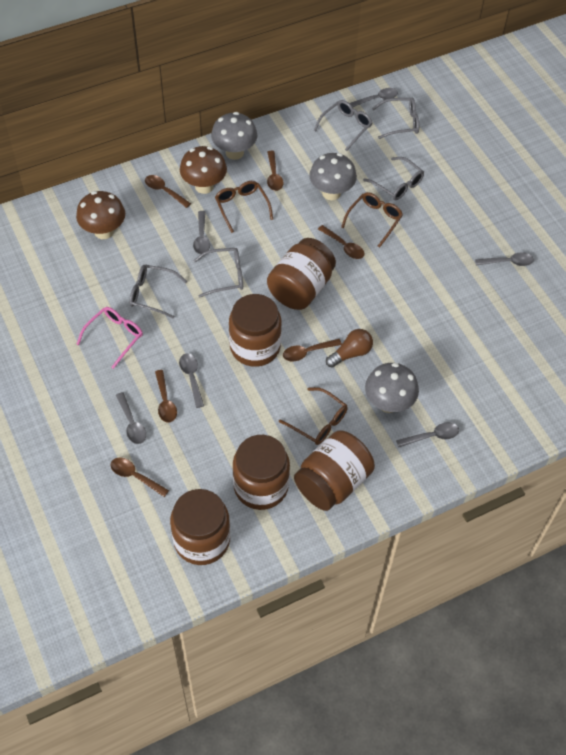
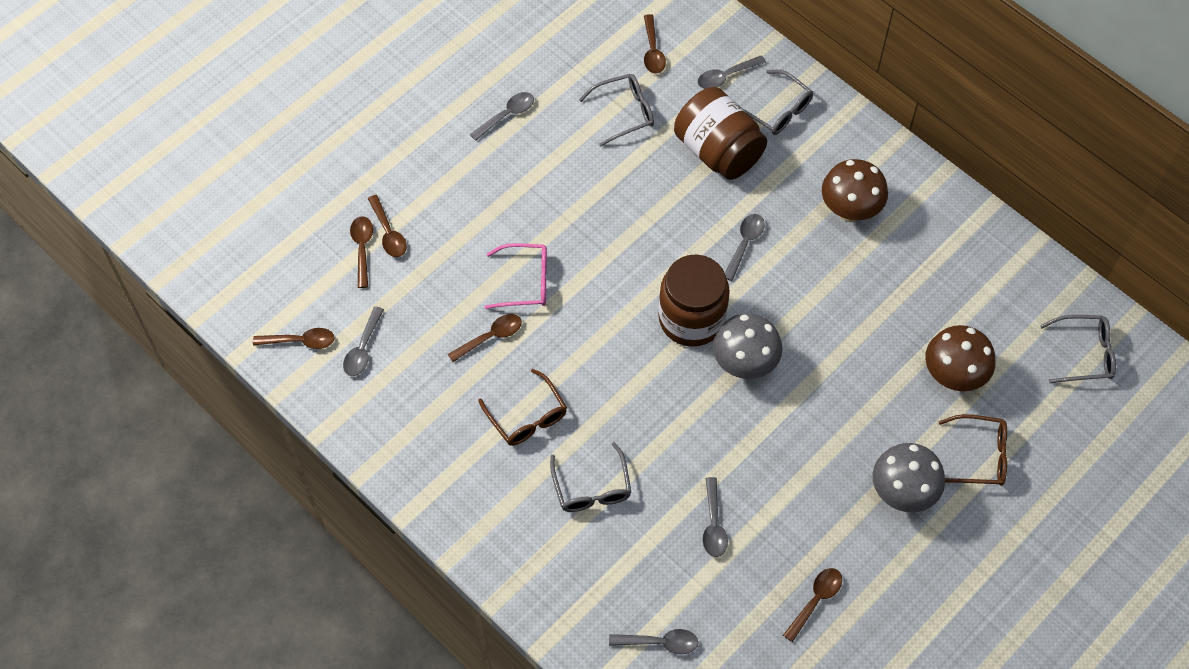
brown glasses: [215,181,273,233] [279,387,348,445] [341,192,403,248] = 3 -> [478,369,567,446] [939,414,1007,486] = 2
brown jar: [170,489,230,565] [229,294,282,367] [233,435,290,510] [267,238,336,310] [294,430,375,511] = 5 -> [659,254,730,347] [674,87,767,180] = 2
brown light bulb: [326,329,373,368] = 1 -> none = 0
grey glasses: [129,265,187,318] [193,248,243,298] [314,100,372,151] [363,157,424,200] [372,98,419,139] = 5 -> [550,442,631,512] [579,74,654,146] [742,70,813,135] [1040,315,1116,383] = 4
grey mushroom: [211,112,257,160] [309,153,357,200] [365,363,419,413] = 3 -> [713,313,782,379] [873,443,945,512] = 2

